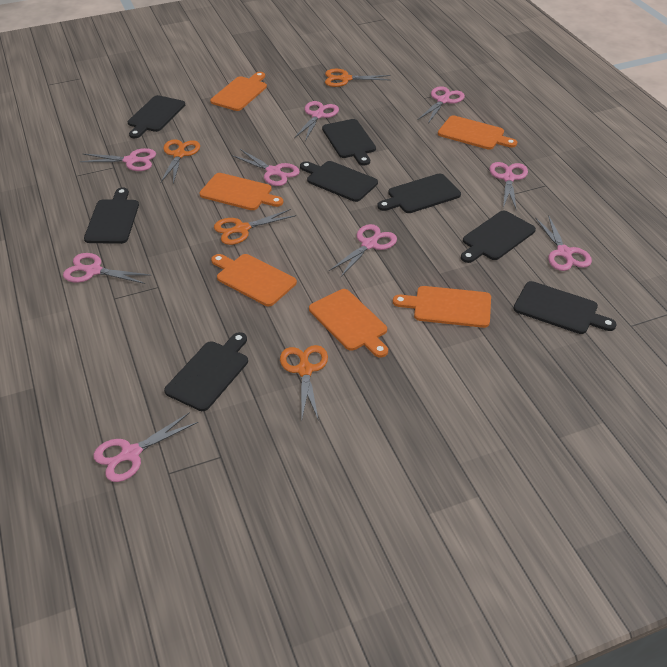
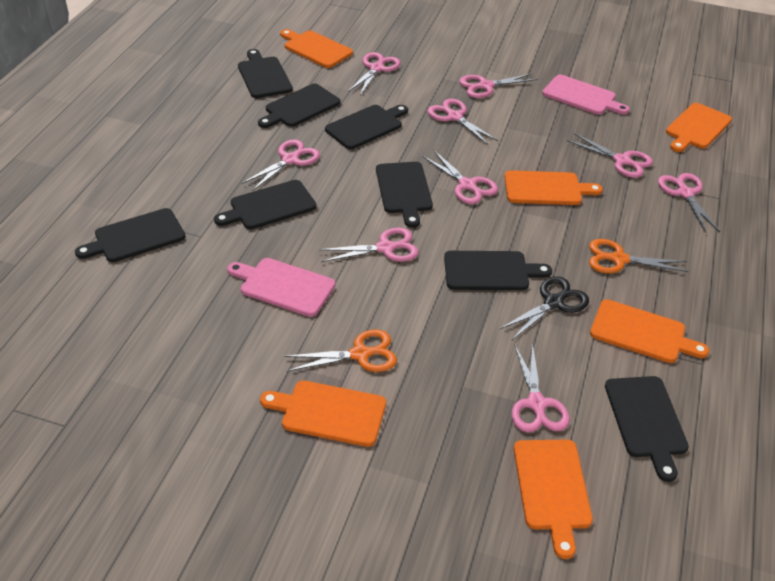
black scissors: none = 0 -> [500,276,589,340] = 1
orange scissors: [160,139,200,184] [214,209,296,245] [280,345,328,421] [325,69,391,87] = 4 -> [284,329,397,372] [589,239,689,273] = 2
pink cutting board: none = 0 -> [227,258,336,317] [542,75,630,115] = 2

